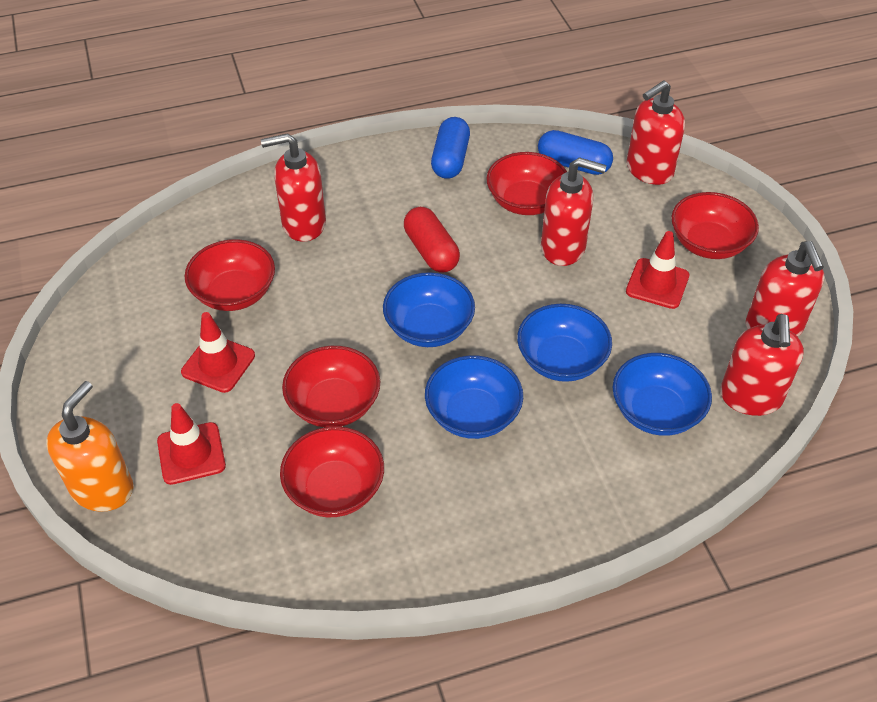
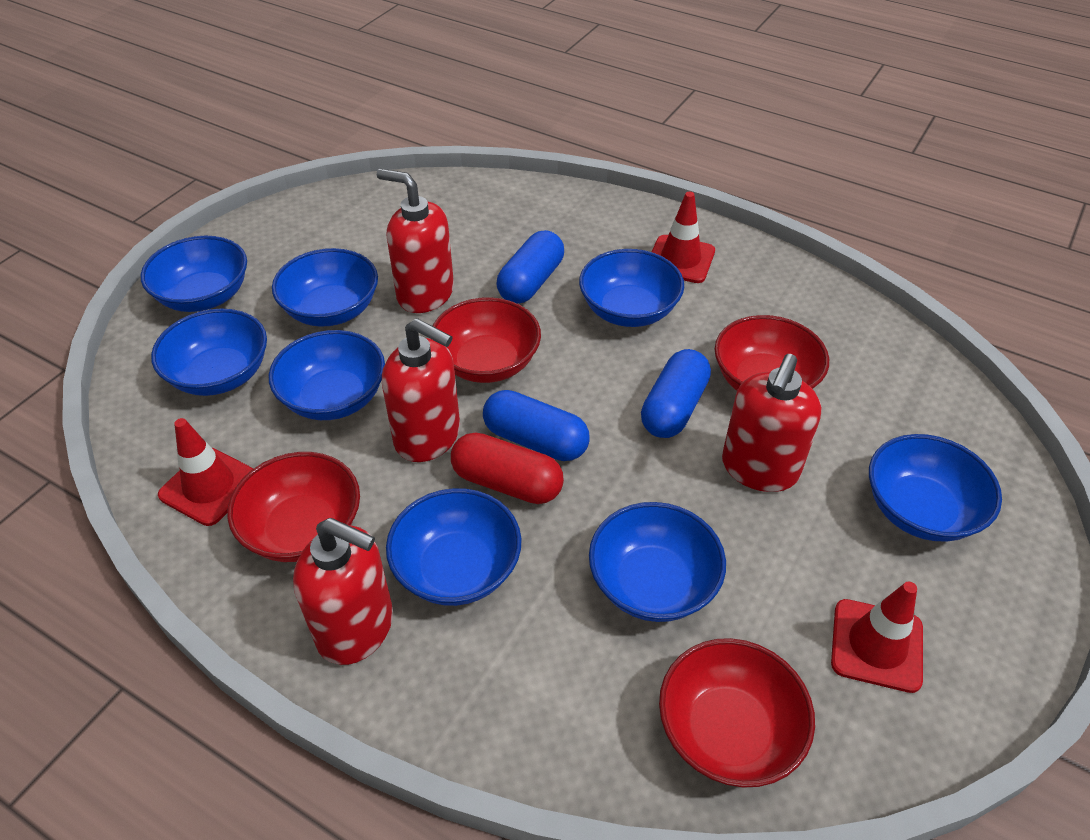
blue bowl: [383,272,475,347] [425,356,523,439] [517,304,612,382] [613,353,712,436] = 4 -> [140,236,247,312] [151,309,267,396] [269,330,385,420] [272,248,378,327] [386,488,522,606] [579,249,684,327] [589,502,726,622] [869,434,1002,541] = 8
blue capsule: [431,117,470,179] [538,130,613,175] = 2 -> [483,390,589,461] [496,230,564,304] [641,349,711,438] = 3
orange soap dispenser: [46,381,133,512] = 1 -> none = 0
red bowl: [184,239,275,311] [280,426,384,517] [282,346,380,427] [486,152,567,215] [671,192,759,259] = 5 -> [227,452,360,562] [433,297,541,383] [659,638,815,788] [715,315,829,391] = 4
red soap dispenser: [261,133,326,242] [541,157,607,266] [627,80,685,185] [720,314,804,416] [746,241,824,337] = 5 -> [293,518,393,665] [377,169,454,313] [382,318,460,462] [722,354,821,492] = 4

